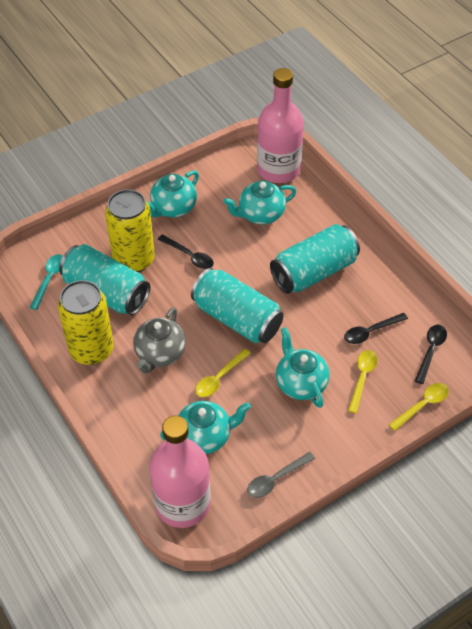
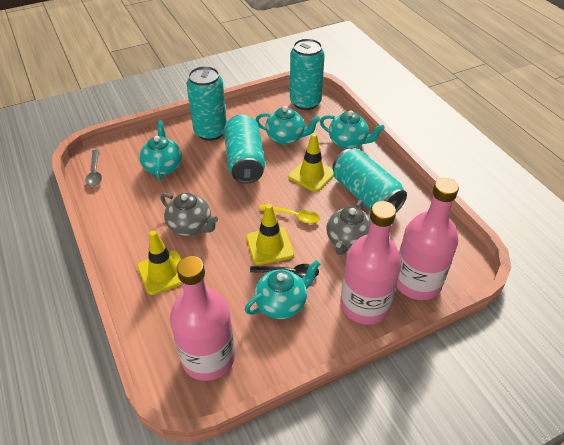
black spoon: [158,235,214,269] [344,313,408,344] [415,325,447,384] = 3 -> [250,264,319,278] = 1
grey teapot: [133,307,186,374] = 1 -> [161,193,218,236] [327,200,371,255] = 2
pink bottle: [149,416,211,528] [257,68,304,183] = 2 -> [170,256,235,381] [340,201,402,324] [397,178,459,300] = 3
turquoise can: [59,244,150,315] [191,268,283,343] [270,224,360,294] = 3 -> [186,66,227,141] [224,115,265,184] [290,38,325,110] [332,149,407,212] = 4
turquoise spoon: [30,254,63,310] = 1 -> none = 0
yellow can: [58,280,114,365] [105,189,155,272] = 2 -> none = 0
yellow spoon: [195,349,251,397] [348,350,378,413] [389,383,449,431] = 3 -> [259,204,320,224] = 1
yellow traffic cone: none = 0 -> [137,230,182,295] [246,204,294,265] [288,133,334,192] = 3

